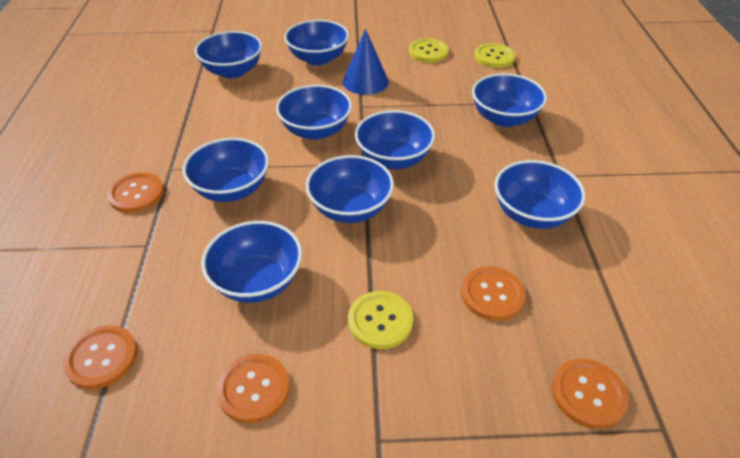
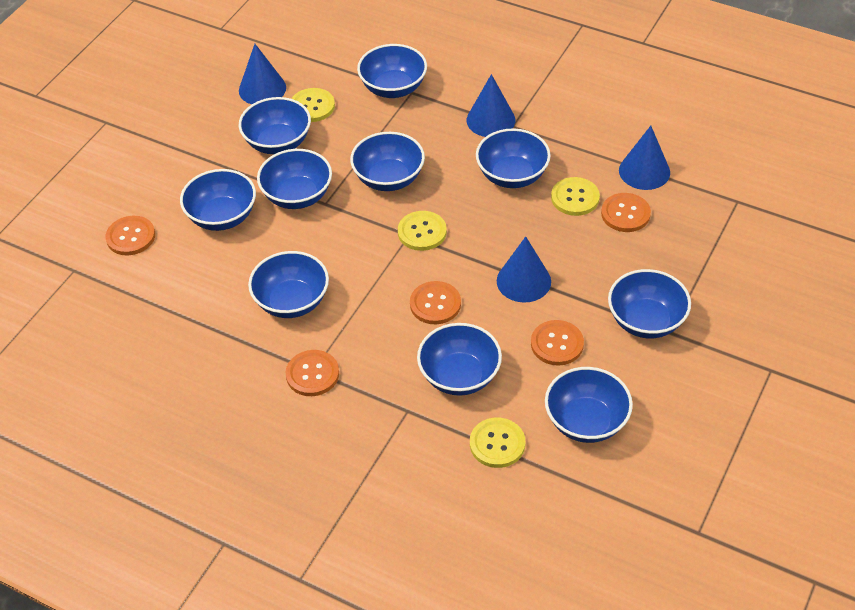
blue bowl: [183,138,269,202] [195,31,262,78] [202,221,302,303] [276,85,352,140] [284,20,349,66] [306,155,394,223] [355,110,435,169] [472,73,547,127] [495,160,586,229] = 9 -> [180,169,256,231] [239,97,311,154] [248,251,329,318] [257,149,332,209] [350,132,425,191] [357,44,427,98] [417,323,502,396] [476,128,551,188] [545,367,633,443] [608,269,691,339] = 10
blue cone: [343,29,389,95] = 1 -> [239,44,286,104] [466,74,515,137] [497,236,551,303] [619,126,670,190] = 4
yellow button: [348,291,413,349] [409,38,449,63] [474,43,516,68] = 3 -> [291,88,335,122] [398,211,447,251] [470,418,525,468] [551,177,600,216] = 4

